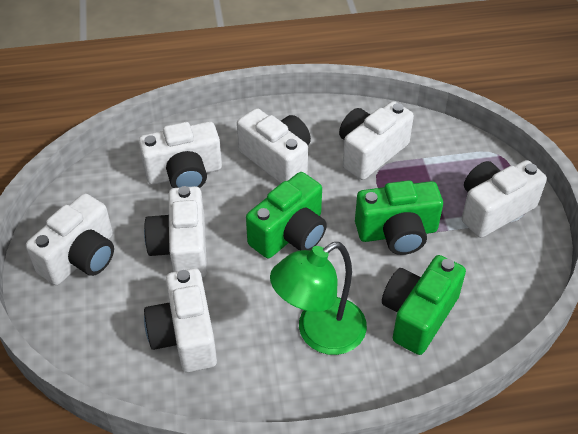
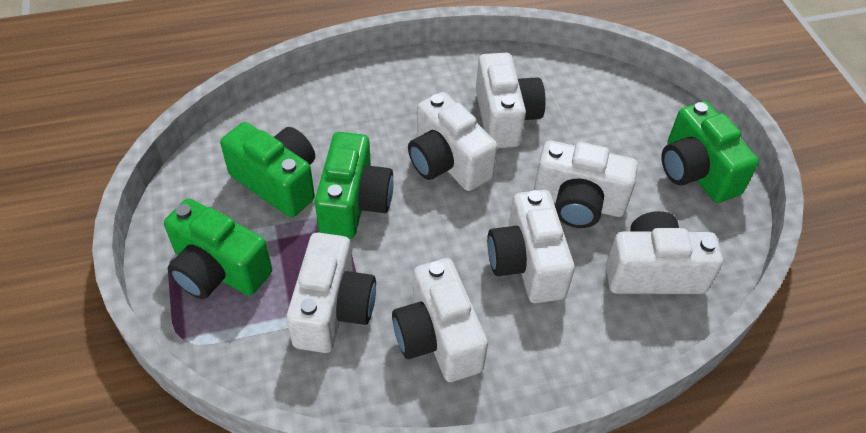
green camera: [246,172,327,258] [355,180,443,255] [382,255,466,355] = 3 -> [164,198,272,299] [220,122,315,217] [315,132,394,239] [662,101,759,203] = 4
green lamp: [270,242,367,355] = 1 -> none = 0

